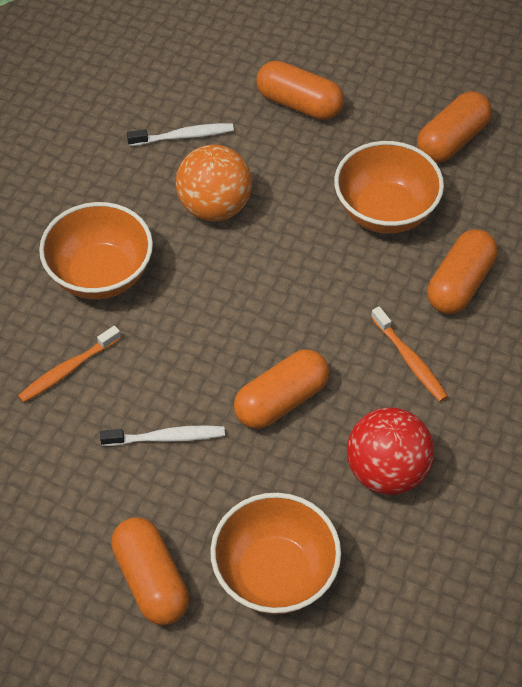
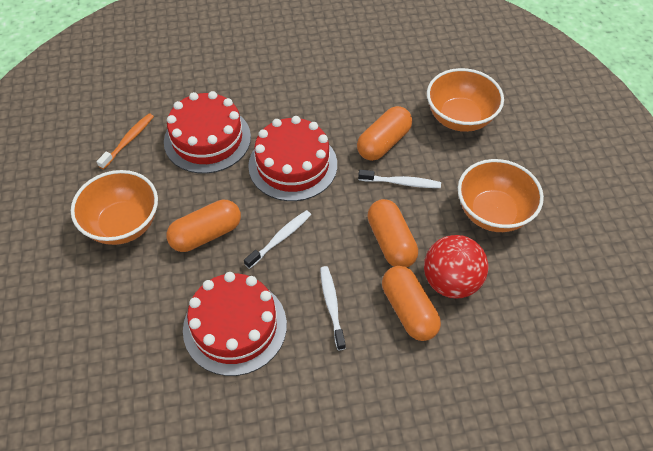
orange ball: [176,145,252,221] = 1 -> none = 0
orange capsule: [111,517,189,625] [234,349,329,429] [256,61,344,120] [417,91,492,163] [427,229,498,314] = 5 -> [166,200,241,252] [357,106,412,161] [367,199,418,267] [382,266,441,341] = 4
orange toothbrush: [18,326,121,403] [371,306,448,402] = 2 -> [97,113,154,169] = 1
red cake: none = 0 -> [164,91,251,174] [183,272,287,376] [248,116,337,201] = 3
white toothbrush: [100,426,225,446] [127,123,234,146] = 2 -> [244,210,311,269] [320,266,346,350] [358,170,441,188] = 3

